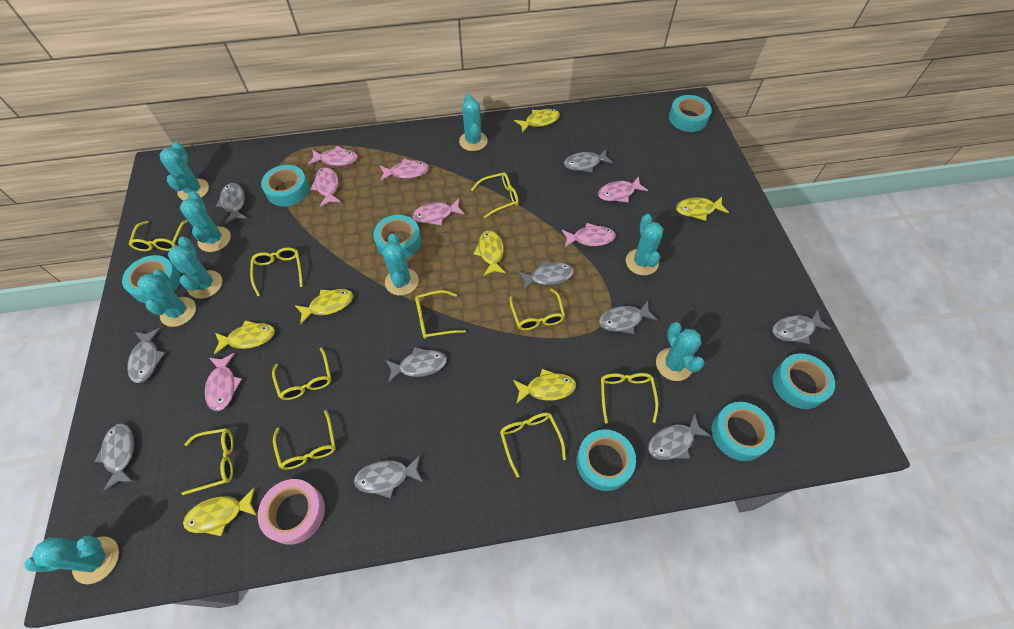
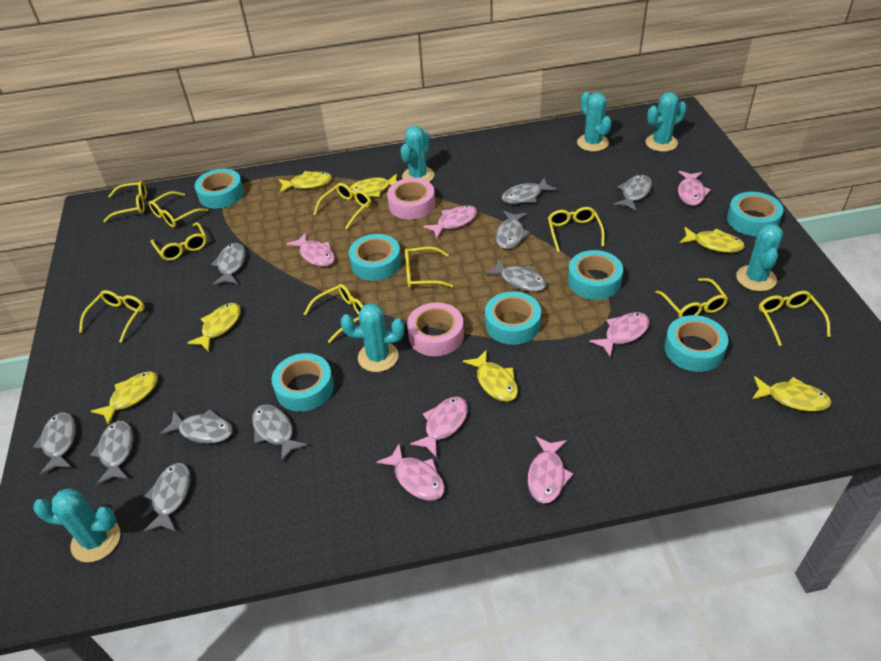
pink tape: [258,479,325,545] = 1 -> [387,178,435,220] [407,302,464,356] = 2
turquoise cactus: [24,536,119,584] [137,270,196,327] [160,142,209,200] [168,237,222,299] [180,191,231,252] [382,233,419,296] [459,94,488,151] [626,214,663,275] [656,322,704,381] = 9 -> [33,488,120,562] [341,303,404,372] [400,126,434,182] [577,92,612,152] [645,92,687,152] [736,223,783,291] = 6

